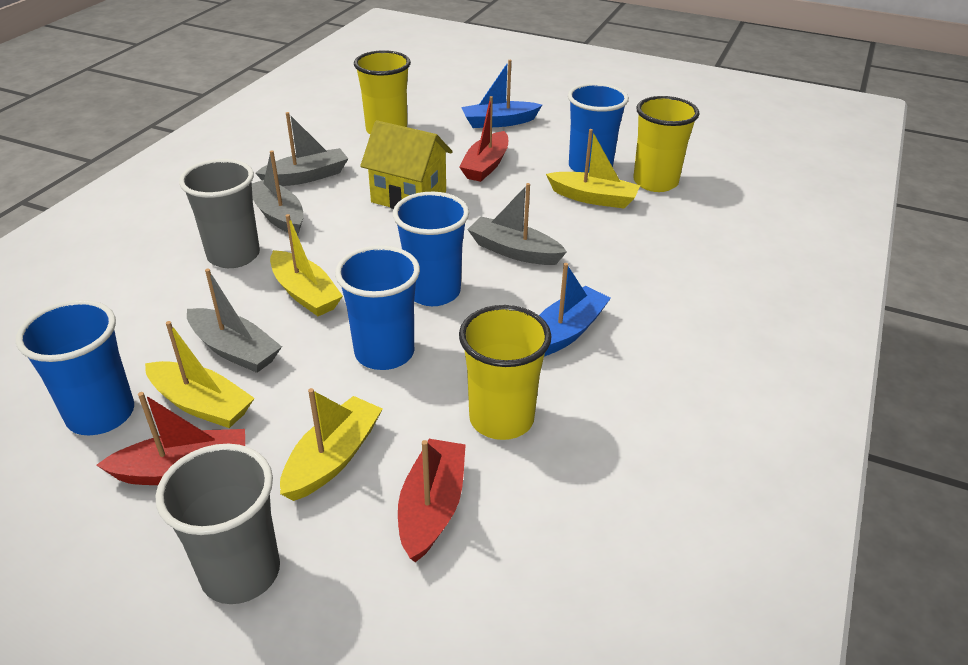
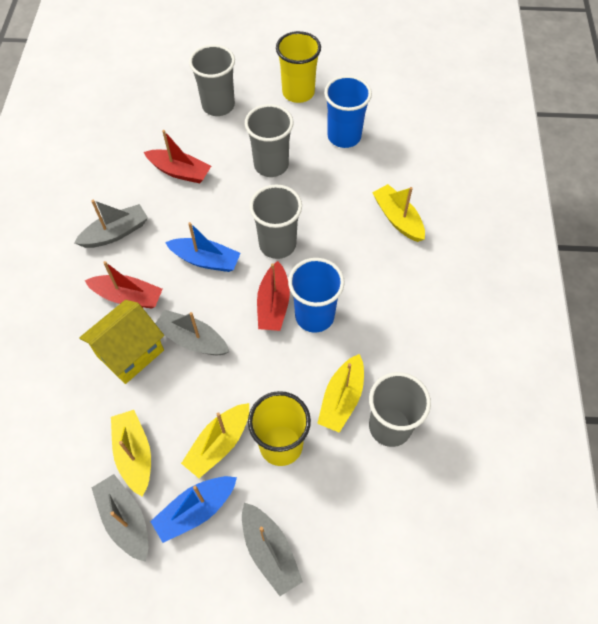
blue cup: [16,300,134,435] [335,245,420,370] [393,192,469,306] [568,83,629,173] = 4 -> [288,258,345,333] [324,75,372,148] = 2
grey cup: [156,444,280,604] [179,159,260,268] = 2 -> [189,44,235,116] [245,104,293,177] [249,184,302,259] [369,372,431,447] = 4
yellow cup: [354,50,411,134] [459,305,551,440] [633,96,700,192] = 3 -> [248,391,311,466] [276,31,321,103] = 2

